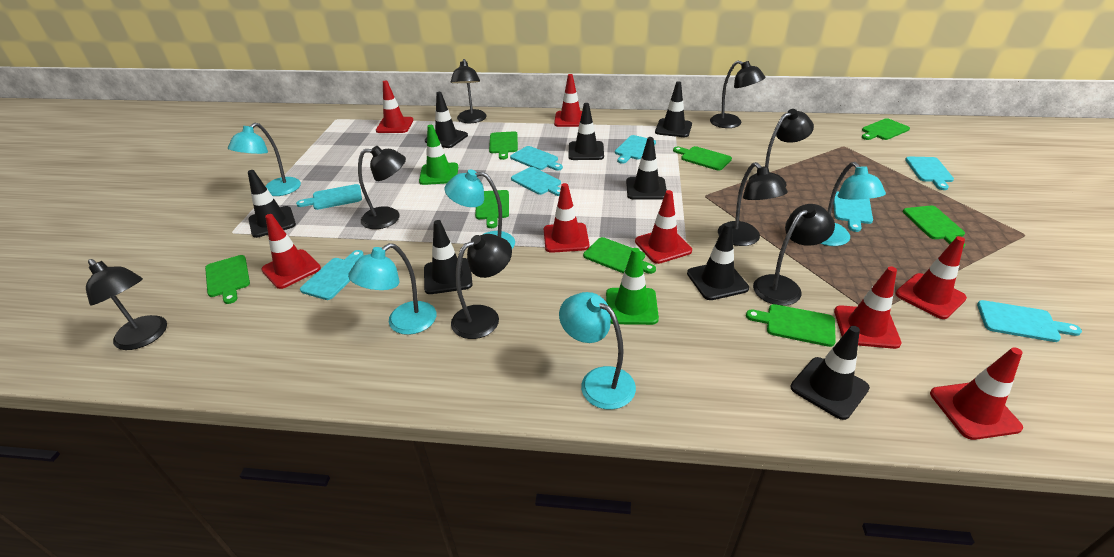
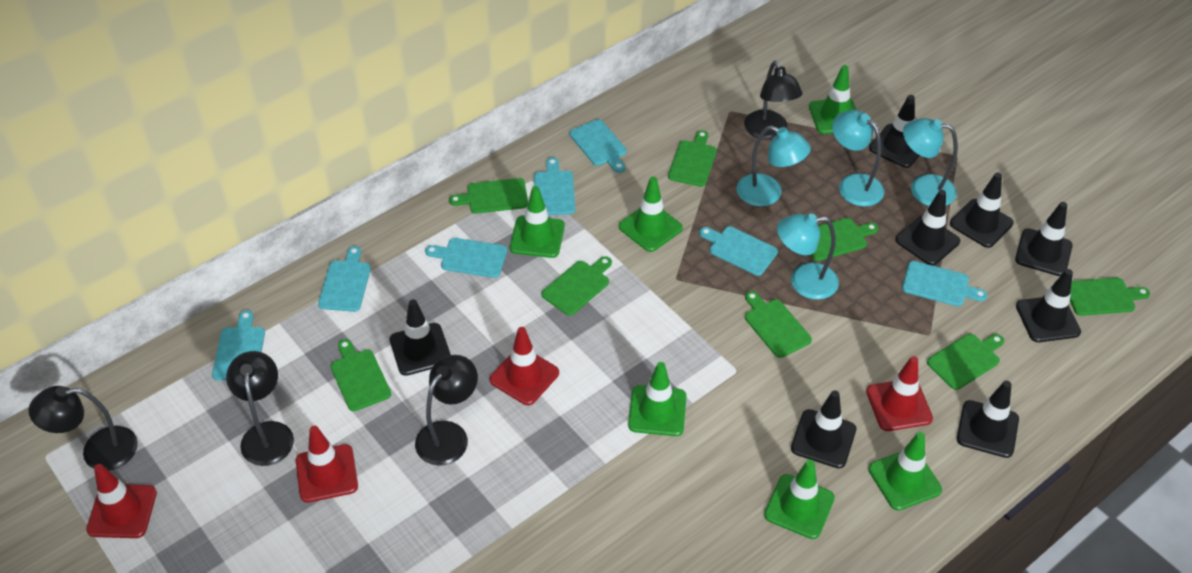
black lamp: [86,259,167,350] [358,146,406,229] [451,59,487,123] [451,234,512,339] [710,61,765,128] [718,162,788,246] [749,109,814,187] [753,204,835,306] = 8 -> [29,386,138,471] [226,351,294,466] [415,355,478,466] [744,61,802,140] = 4
green traffic cone: [419,125,458,185] [606,248,659,325] = 2 -> [510,186,565,258] [619,176,683,252] [628,362,687,436] [764,459,835,539] [809,65,856,134] [868,432,942,511] = 6
red traffic cone: [261,214,321,289] [376,80,413,133] [544,183,589,253] [554,74,582,127] [635,190,692,264] [834,266,902,349] [896,236,967,319] [930,347,1023,440] = 8 -> [86,464,157,538] [296,425,358,503] [490,327,559,405] [866,356,933,431] = 4
turquoise cutting board: [296,184,362,210] [300,250,364,300] [510,146,563,171] [511,167,561,196] [615,135,656,164] [833,192,873,232] [905,157,954,190] [977,300,1082,342] = 8 -> [212,310,265,380] [318,246,371,312] [425,238,507,278] [534,157,575,215] [569,119,627,173] [699,227,778,276] [902,261,987,306] = 7
turquoise lamp: [228,123,301,196] [348,243,436,335] [444,169,515,249] [559,292,636,410] [820,162,886,246] = 5 -> [737,126,811,207] [777,214,839,300] [832,110,884,207] [903,118,958,206] = 4

